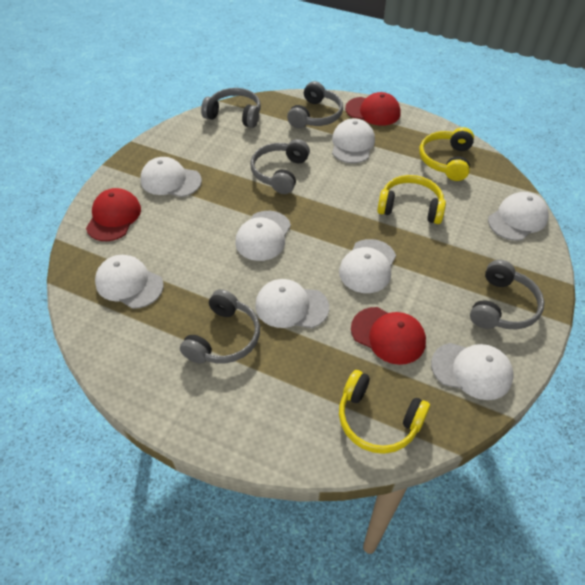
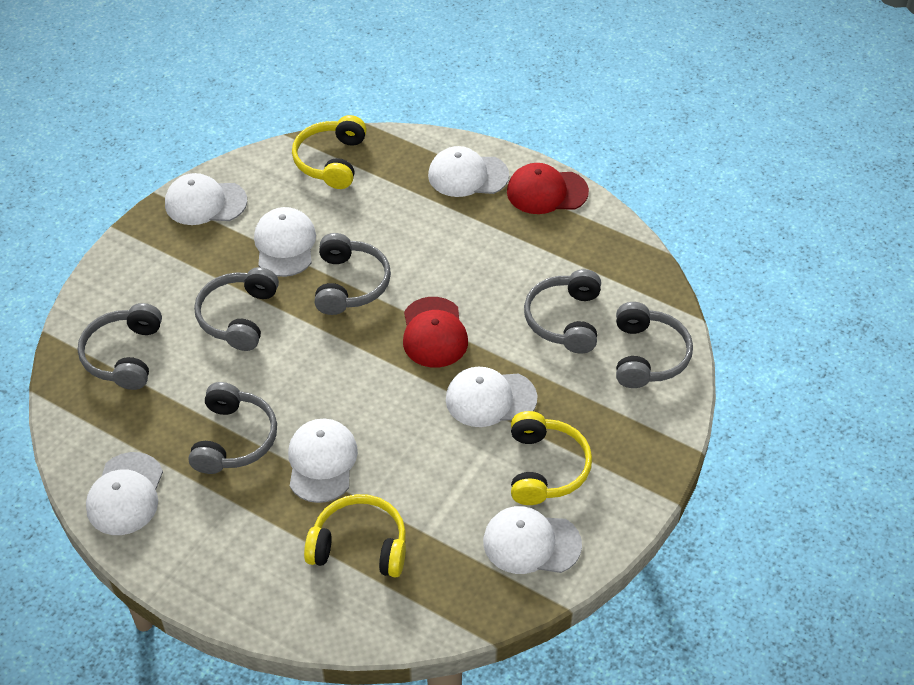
grey headphones: [180,289,260,364] [201,88,261,128] [250,139,310,194] [287,81,343,128] [470,260,544,329] = 5 -> [78,303,162,390] [188,382,277,474] [194,267,279,351] [314,233,391,315] [524,269,601,354] [616,302,693,388] = 6
red cap: [86,188,141,241] [345,92,401,126] [351,307,426,365] = 3 -> [403,297,468,368] [507,163,589,214] = 2
white cap: [95,255,163,309] [140,157,202,197] [235,211,291,261] [255,279,329,328] [332,118,375,163] [339,239,396,293] [431,343,514,400] [488,192,549,241] = 8 -> [86,452,163,535] [165,173,247,225] [254,207,316,277] [288,419,358,503] [428,146,509,197] [446,367,537,427] [483,506,582,574] = 7

